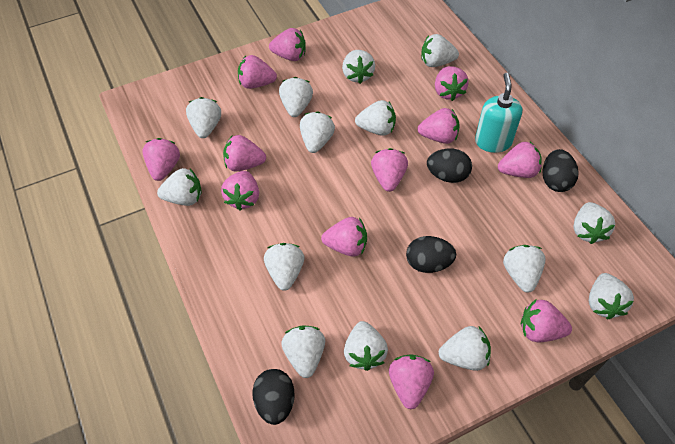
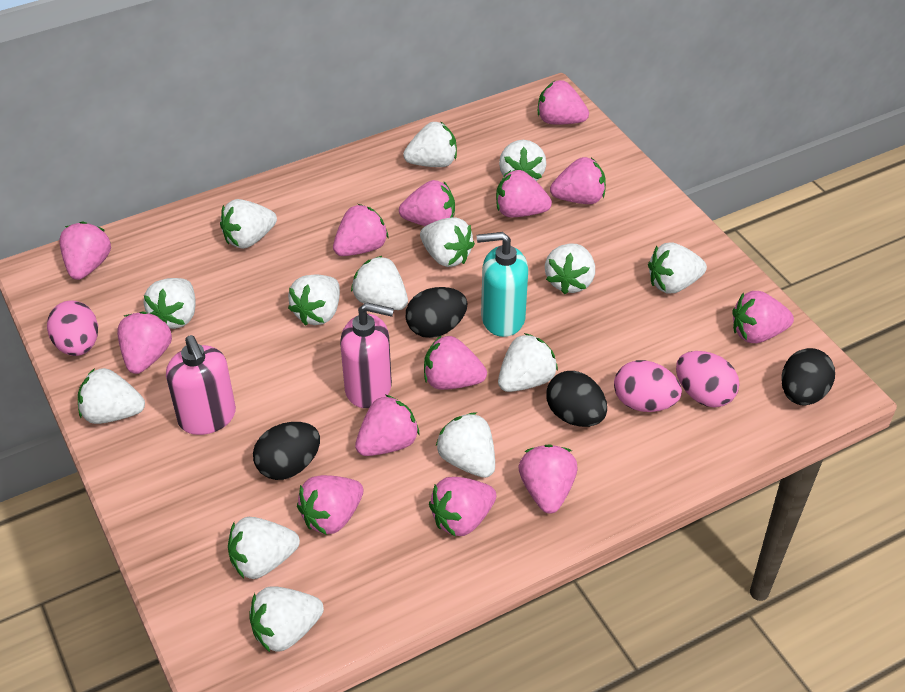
pink egg: none = 0 -> [47,300,98,356] [614,360,682,412] [676,351,739,407] = 3
pink soap dispenser: none = 0 -> [166,335,236,435] [340,303,394,408] = 2
pink strawberry: [142,138,180,181] [221,171,259,210] [223,135,266,171] [238,55,277,89] [269,28,306,61] [321,217,367,257] [371,148,408,192] [389,354,434,410] [418,108,460,144] [435,66,469,101] [498,142,542,178] [521,300,572,342] = 12 -> [59,221,111,280] [117,311,172,374] [297,475,363,535] [333,204,389,256] [355,395,419,456] [399,180,455,226] [424,336,487,390] [429,477,496,537] [496,170,552,217] [519,444,578,514] [537,80,589,125] [550,157,606,204] [732,291,794,343] = 13

